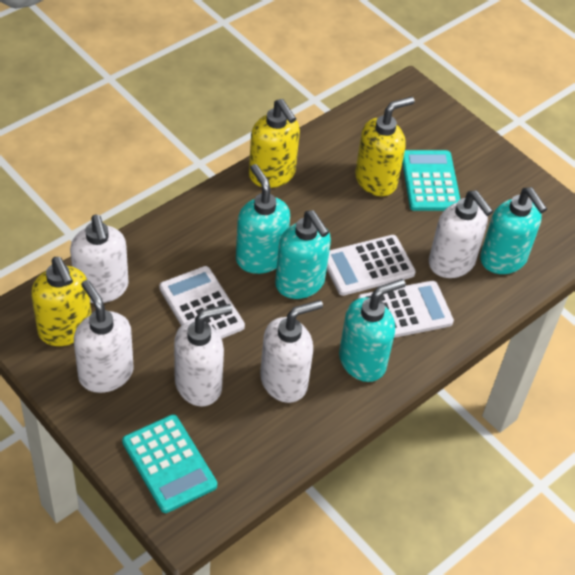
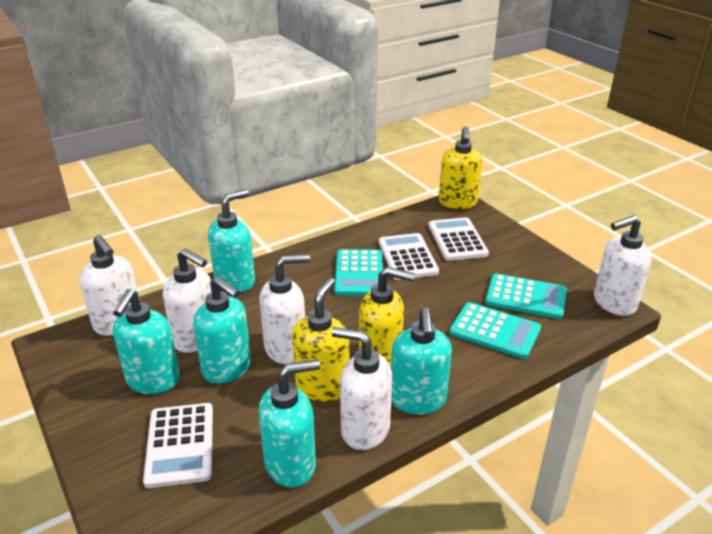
turquoise calculator: [122,414,217,513] [402,150,460,211] = 2 -> [334,249,383,296] [449,302,541,359] [485,273,567,319] = 3
turquoise soap dispenser: [236,164,290,274] [275,210,331,299] [339,279,406,382] [480,187,547,274] = 4 -> [113,289,180,394] [193,276,251,384] [208,189,255,292] [259,359,320,487] [391,308,452,415] = 5

